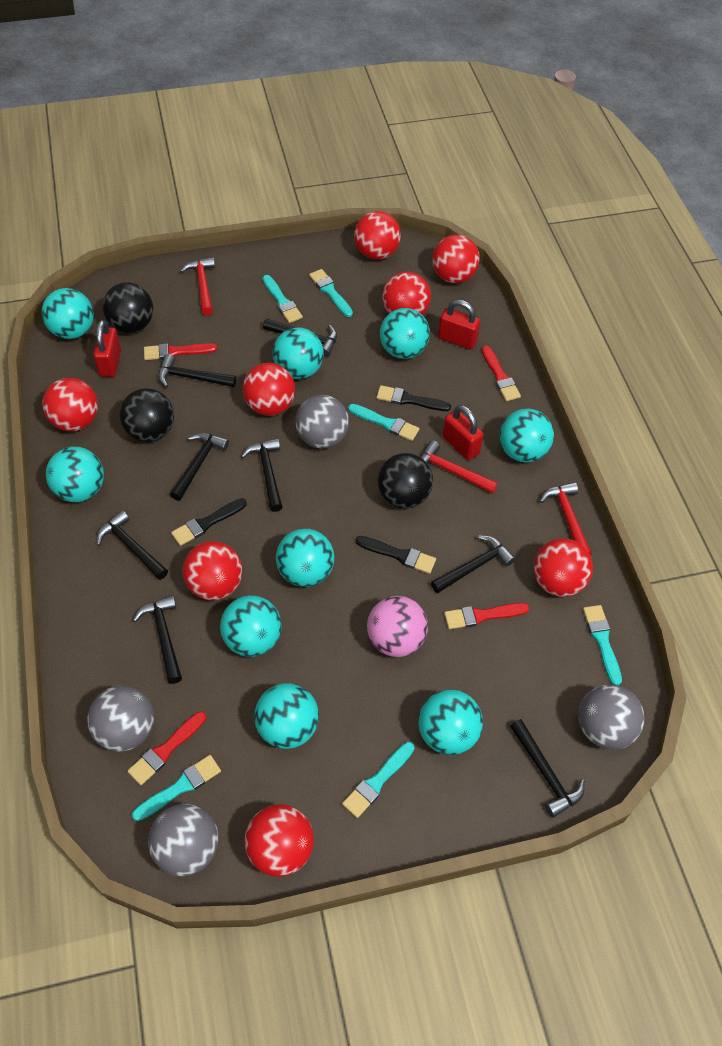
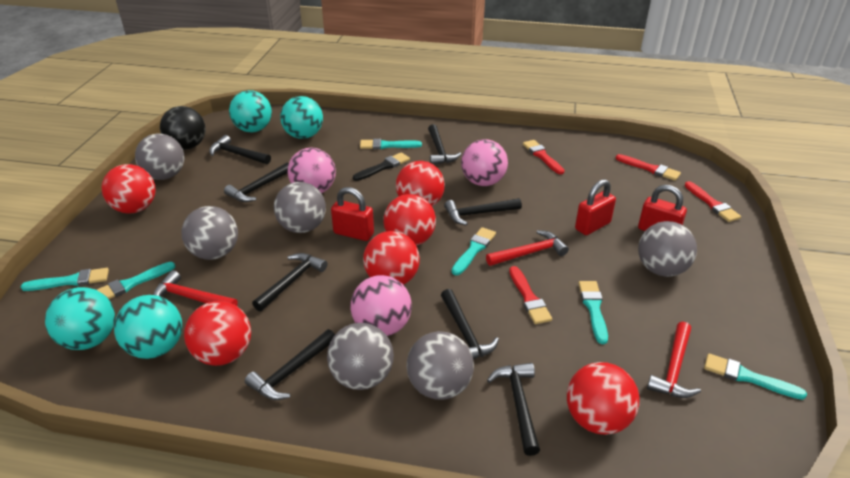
black ball: [103,282,153,333] [119,388,174,442] [378,453,433,509] = 3 -> [160,106,206,150] = 1
black brush: [171,498,247,546] [356,536,436,574] [376,385,451,411] = 3 -> [353,152,410,181] = 1
grey ball: [87,686,154,752] [148,804,219,876] [295,395,349,449] [578,684,645,750] = 4 -> [135,133,184,180] [181,206,238,260] [274,182,326,233] [327,323,394,390] [407,331,474,400] [638,221,697,277] = 6
pink ball: [367,596,428,657] = 1 -> [288,148,336,193] [350,275,412,336] [461,139,508,186] = 3
red ball: [42,378,98,431] [182,541,242,600] [243,363,295,416] [244,804,314,877] [354,211,401,260] [382,272,431,315] [432,234,480,283] [534,538,593,597] = 8 -> [102,164,155,214] [184,301,251,366] [363,231,420,285] [383,194,436,246] [396,161,445,206] [567,362,639,435] = 6
turquoise ball: [42,288,94,339] [46,447,104,502] [220,595,282,657] [254,683,319,749] [273,327,324,379] [276,529,334,587] [380,308,430,359] [418,689,483,755] [500,409,554,462] = 9 -> [45,287,115,350] [114,295,182,359] [229,90,272,132] [280,96,323,139] = 4

